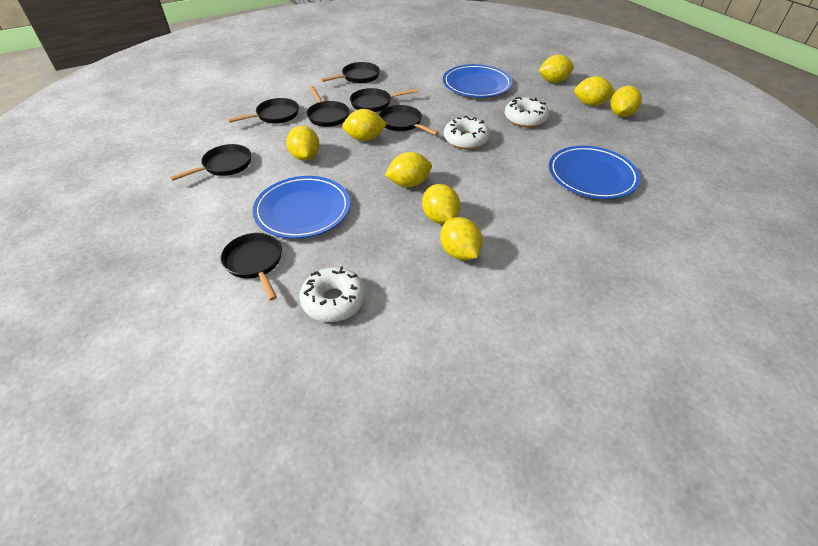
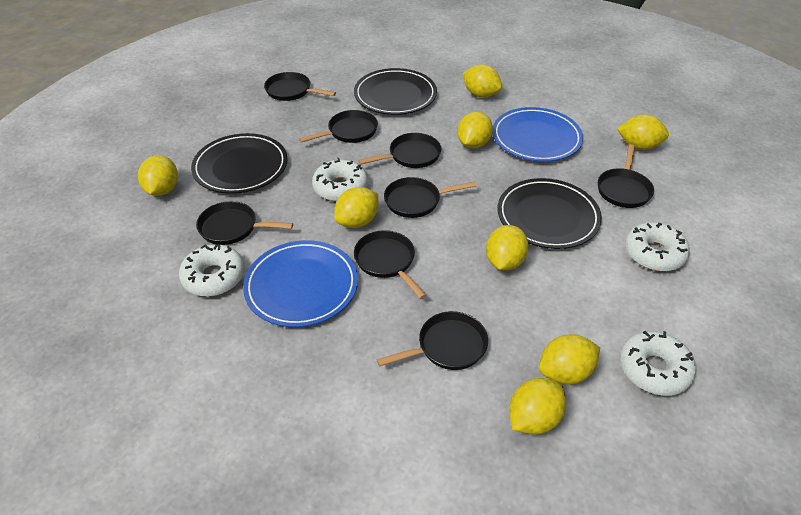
black pan: [170,144,251,181] [221,233,282,301] [227,98,299,124] [306,86,350,127] [320,62,380,83] [350,88,418,112] [379,105,439,135] = 7 -> [196,201,293,245] [264,72,336,101] [299,110,378,143] [354,230,426,299] [358,133,441,168] [377,311,488,370] [384,177,477,218] [598,144,654,208] = 8
black plate: none = 0 -> [191,133,288,194] [354,68,437,115] [498,178,602,249] = 3
blue plate: [253,176,350,239] [443,64,512,97] [549,146,640,199] = 3 -> [243,240,358,327] [492,107,583,162] = 2
white donut: [299,266,366,322] [444,116,490,149] [505,97,549,127] = 3 -> [179,244,245,297] [312,158,368,202] [620,331,696,396] [625,222,690,271] = 4

